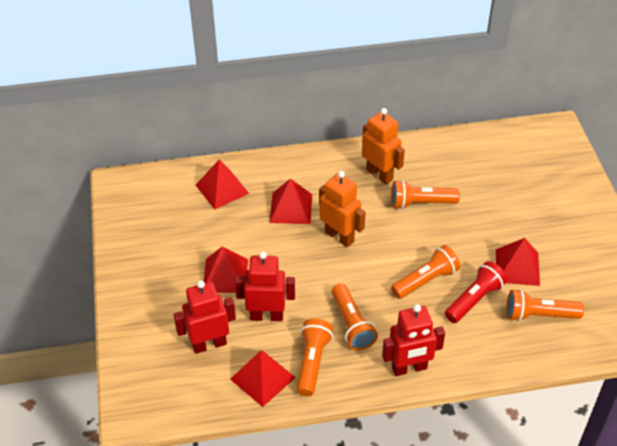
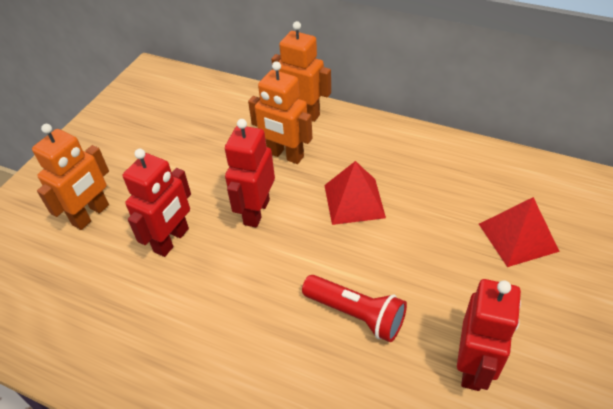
orange flashlight: [297,318,333,396] [332,283,378,350] [391,180,460,209] [391,245,460,299] [507,289,584,322] = 5 -> none = 0
orange robot: [319,171,366,247] [362,108,405,184] = 2 -> [32,124,109,230] [248,61,312,164] [271,21,331,122] = 3
red pyramid: [196,160,249,210] [204,246,248,293] [230,350,296,407] [270,179,312,224] [496,238,540,286] = 5 -> [324,161,386,225] [479,197,560,267] = 2

